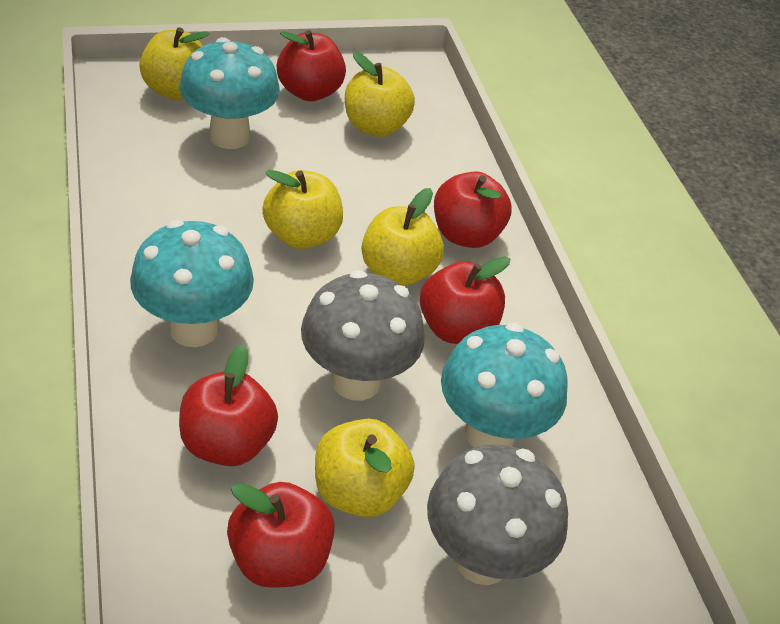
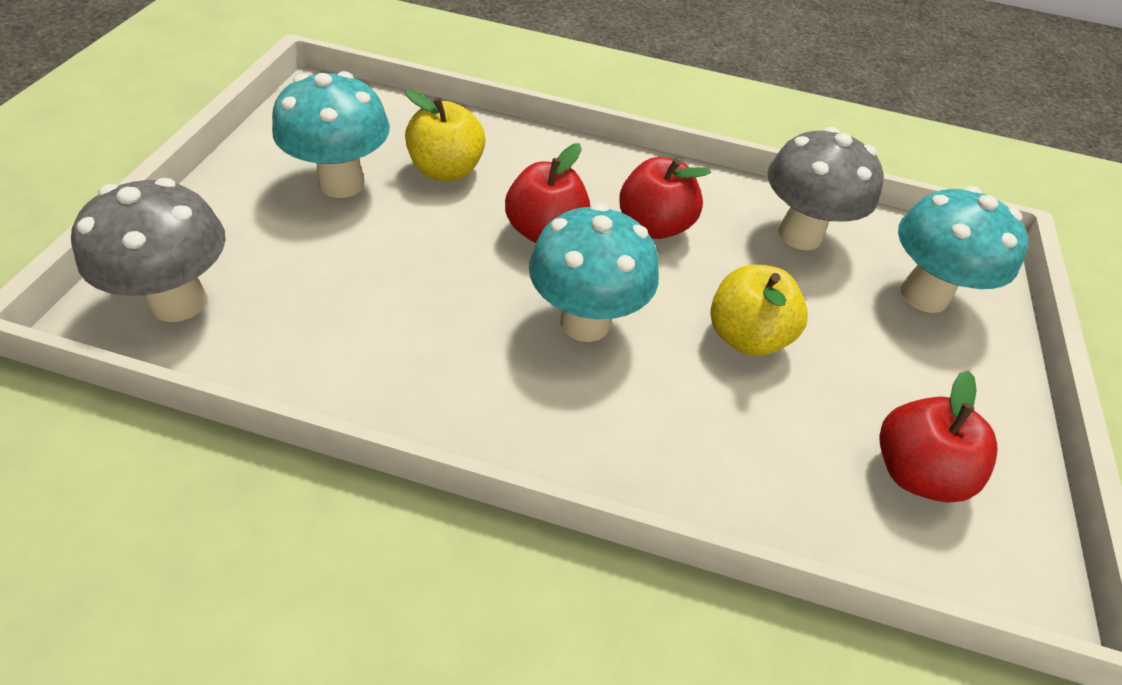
red apple: [179,345,278,466] [227,482,335,588] [277,30,346,101] [420,257,510,344] [434,171,511,248] = 5 -> [505,143,590,243] [619,157,711,239] [879,370,998,503] = 3
yellow apple: [139,27,209,100] [262,170,343,249] [315,419,415,517] [345,52,415,137] [361,188,444,286] = 5 -> [405,89,486,181] [710,264,808,356] = 2

